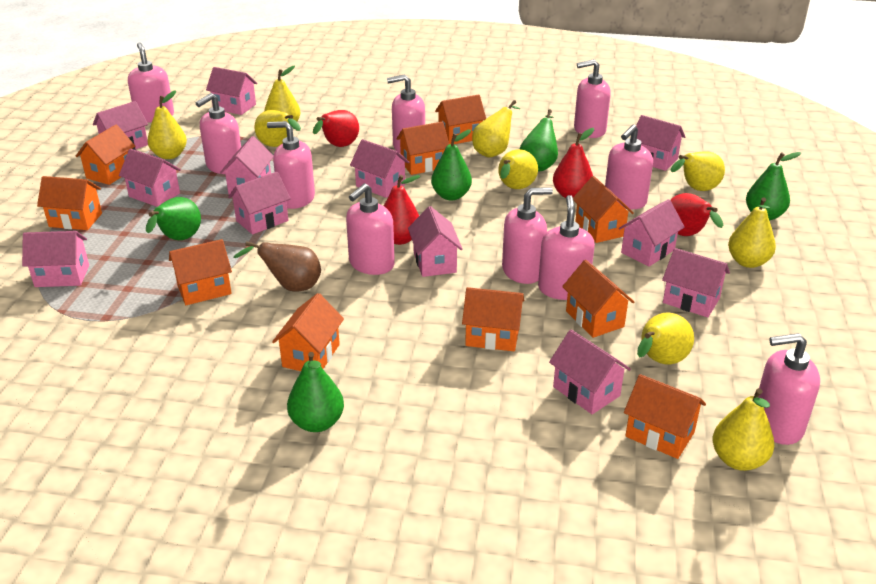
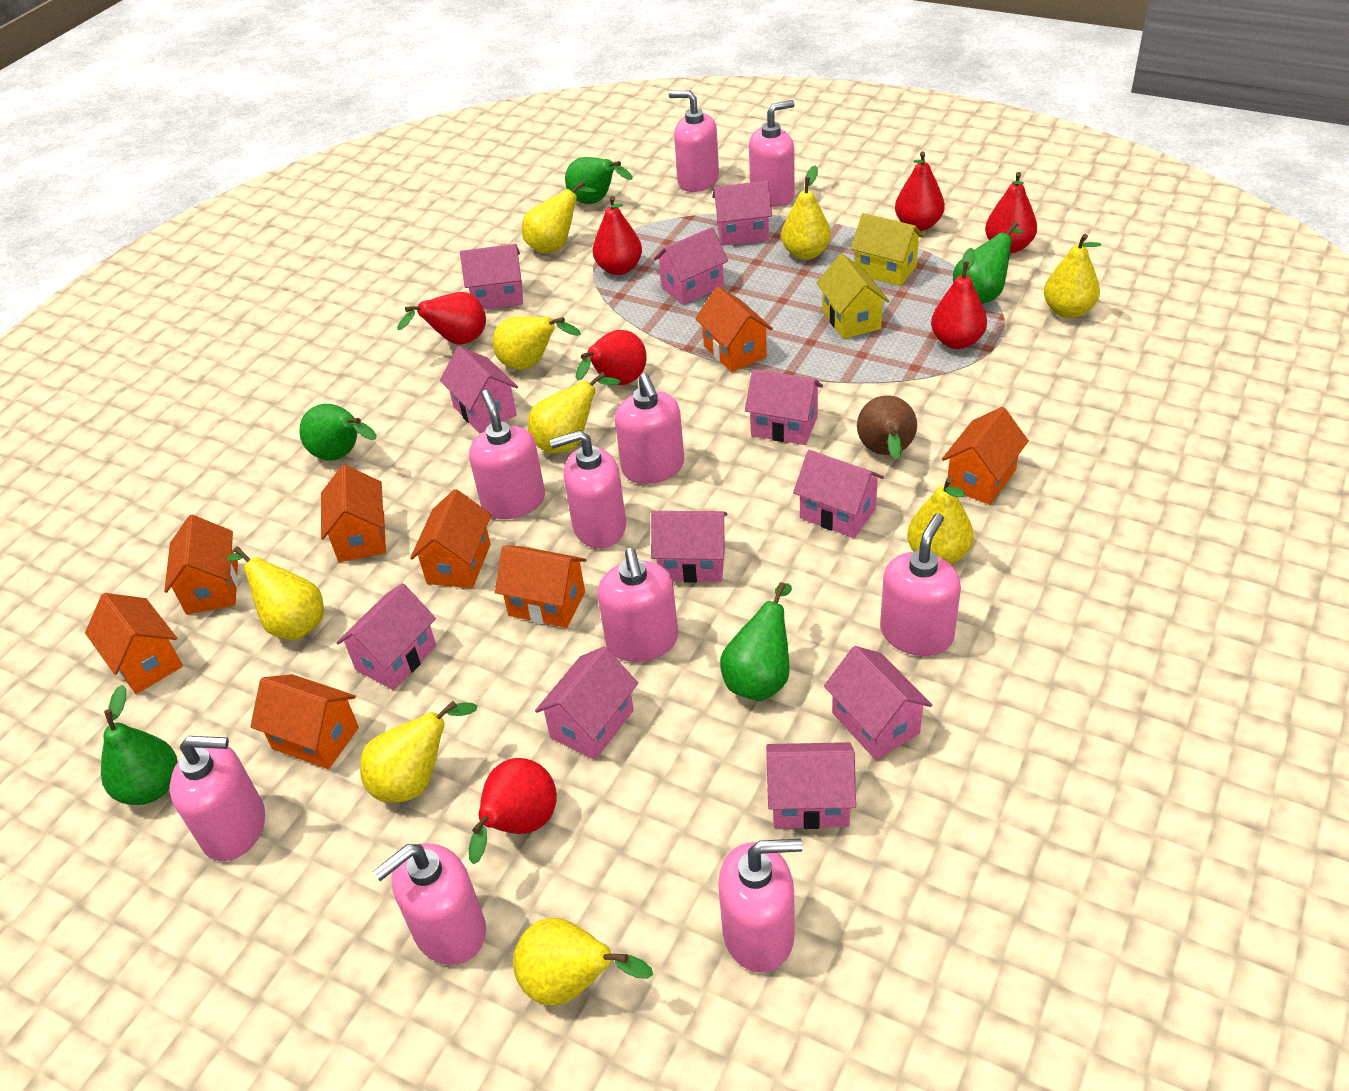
orange house: [37,176,102,230] [75,125,135,185] [169,239,232,305] [272,293,344,371] [397,122,449,175] [435,95,486,144] [462,287,524,351] [562,260,634,338] [573,176,634,243] [624,374,706,459] = 10 -> [85,593,183,694] [164,515,238,615] [250,674,359,769] [321,465,386,562] [410,489,491,588] [495,545,586,628] [695,287,773,372] [942,407,1029,505] = 8
pink house: [22,231,89,287] [93,101,148,150] [119,149,181,207] [206,67,257,115] [220,136,274,195] [228,172,291,235] [350,139,409,198] [408,206,463,277] [549,330,631,414] [619,199,685,267] [636,115,685,171] [662,248,730,317] = 12 -> [336,583,436,690] [440,346,518,433] [460,244,523,310] [535,646,638,760] [651,511,727,583] [654,227,728,305] [712,181,772,246] [745,369,823,445] [766,742,856,829] [793,450,884,538] [824,646,932,760] = 11
red pear: [313,110,359,147] [384,175,420,245] [553,128,594,198] [671,193,723,236] = 4 -> [397,292,486,345] [469,758,557,864] [576,330,647,385] [593,196,642,275] [895,151,945,231] [931,247,987,349] [985,172,1037,253] = 7
yellow house: none = 0 -> [816,254,889,339] [851,213,924,286] = 2

